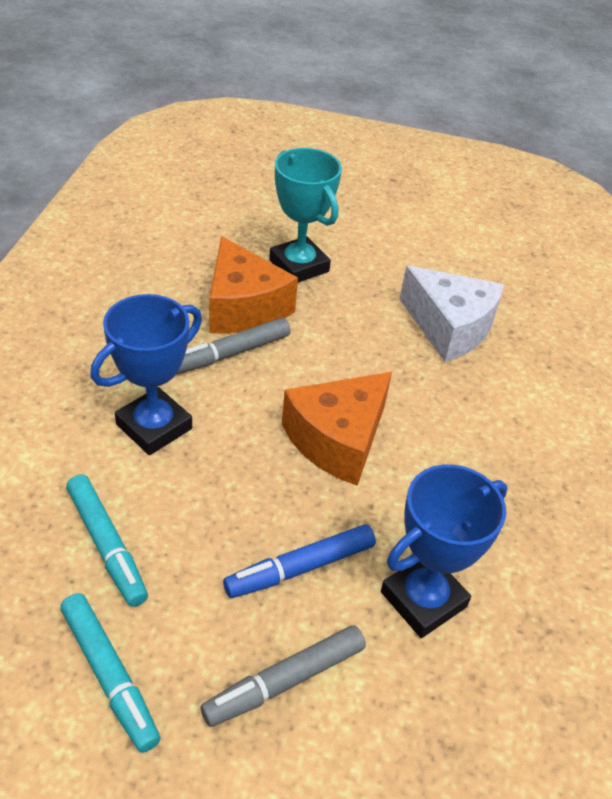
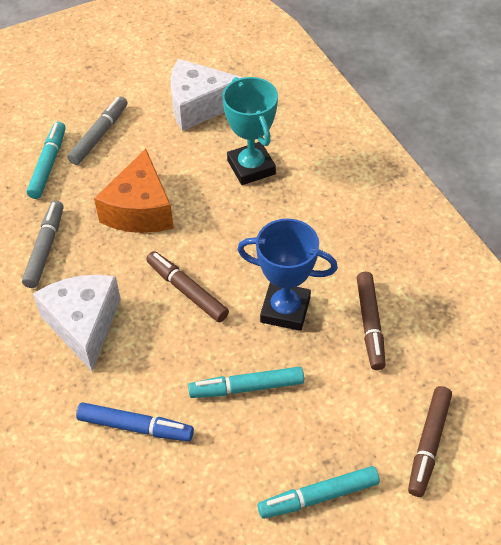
blue trophy: [90,294,202,455] [381,464,508,638] = 2 -> [237,219,338,331] = 1
brown marker: none = 0 -> [146,251,229,322] [357,272,385,370] [408,386,452,497] = 3
orange cheese: [209,236,298,334] [282,372,392,486] = 2 -> [94,149,174,233] = 1
turquoise marker: [60,593,160,753] [66,474,148,607] = 2 -> [27,122,66,199] [188,367,304,398] [258,466,380,519] = 3
white cheese: [400,265,504,362] = 1 -> [33,275,121,371] [171,59,244,131] = 2

